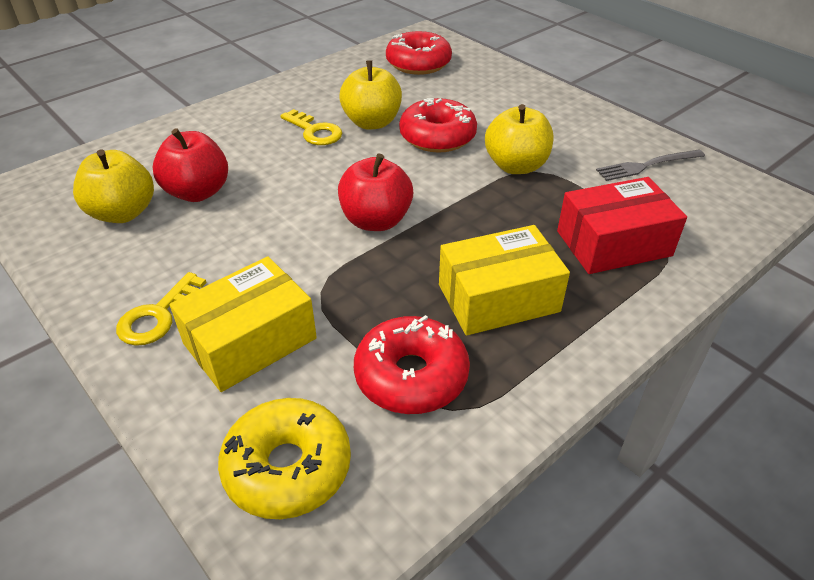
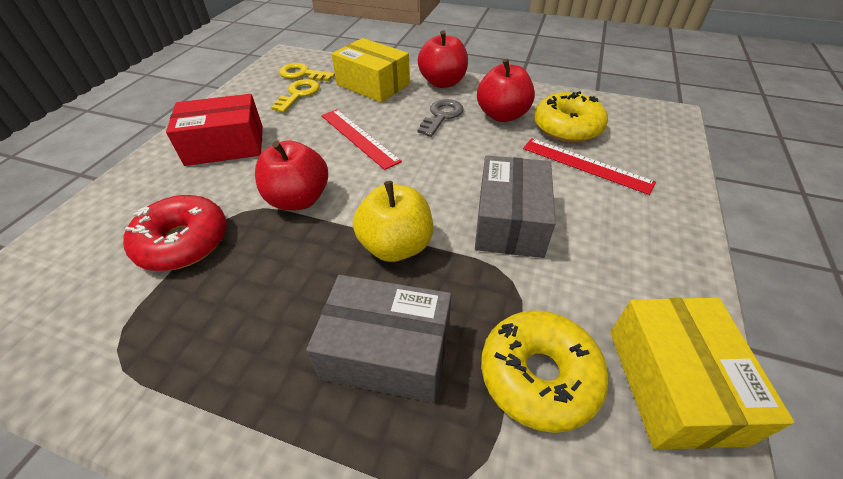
grey box: none = 0 -> [306,275,451,403] [475,155,556,258] = 2
grey fork: [596,149,705,181] = 1 -> none = 0
grey key: none = 0 -> [418,99,464,137] = 1
red apple: [153,128,228,202] [338,153,413,231] = 2 -> [255,140,328,210] [418,30,468,88] [477,59,535,122] = 3
red donut: [354,315,470,414] [386,31,452,75] [399,98,477,153] = 3 -> [123,195,227,271] = 1
red ruler: none = 0 -> [321,109,402,170] [523,138,656,195] = 2
yellow apple: [73,149,154,223] [339,60,402,129] [485,104,553,174] = 3 -> [353,181,433,262] = 1
yellow donut: [218,398,351,519] = 1 -> [481,310,609,433] [534,91,608,143] = 2

